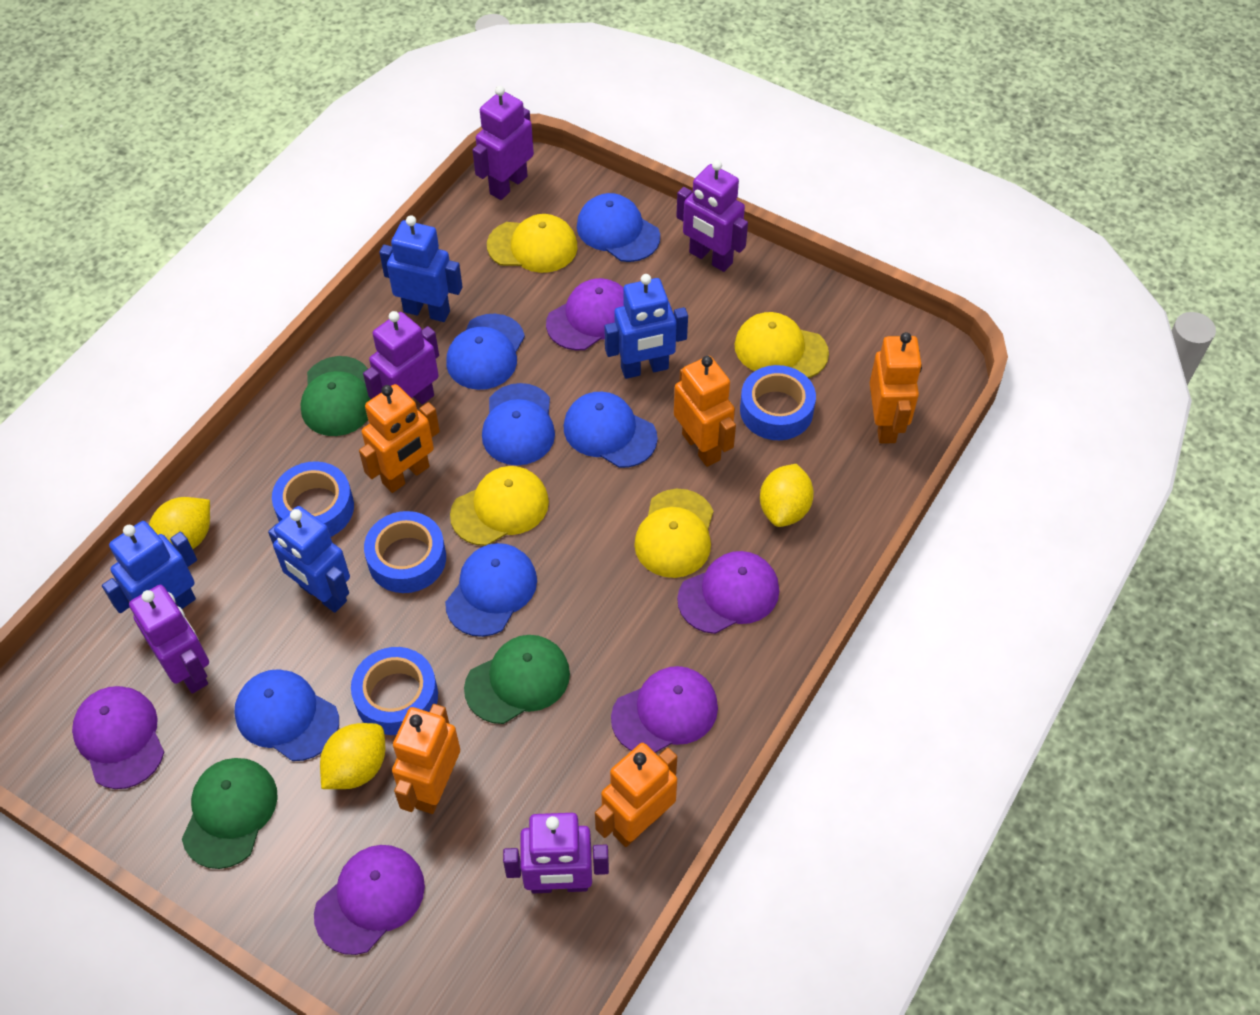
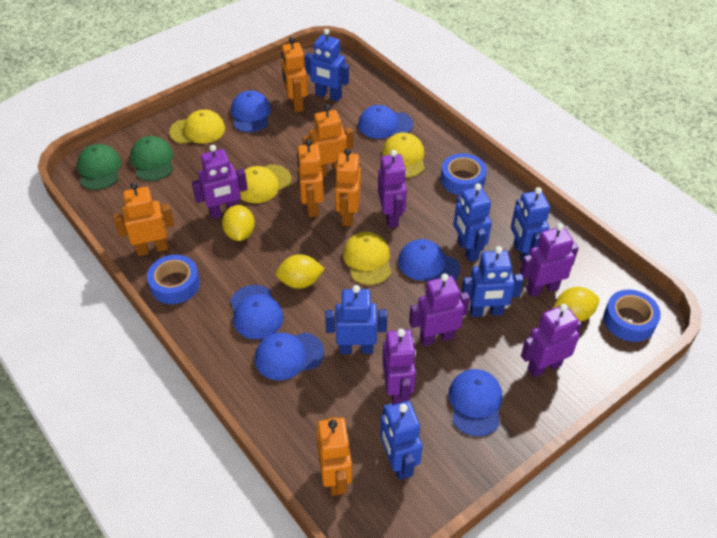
blue robot: [102,521,197,613] [268,506,350,613] [379,216,463,322] [604,274,688,379] = 4 -> [305,29,349,102] [325,285,387,354] [380,401,422,480] [453,183,492,262] [461,246,524,317] [511,187,550,261] = 6
blue tape: [272,461,354,537] [351,647,438,735] [364,511,446,593] [740,365,816,440] = 4 -> [147,255,200,304] [441,153,487,196] [603,290,661,342] = 3
green cap: [182,758,278,869] [301,356,371,436] [464,635,570,724] = 3 -> [77,144,121,190] [130,136,173,181] = 2
orange robot: [359,384,440,493] [392,704,460,814] [595,743,677,847] [674,356,736,467] [870,332,922,444] = 5 -> [113,183,174,256] [281,37,308,113] [297,139,324,217] [302,105,353,176] [316,417,352,496] [335,148,361,226] = 6
purple cap: [72,686,164,789] [314,845,425,955] [546,278,624,351] [611,666,718,753] [677,551,779,634] = 5 -> none = 0
purple robot: [129,585,209,694] [363,311,439,404] [472,86,534,200] [503,813,609,893] [676,160,748,272] = 5 -> [192,145,248,219] [378,150,407,228] [382,329,416,405] [409,273,470,346] [520,223,579,297] [521,304,582,378] = 6

